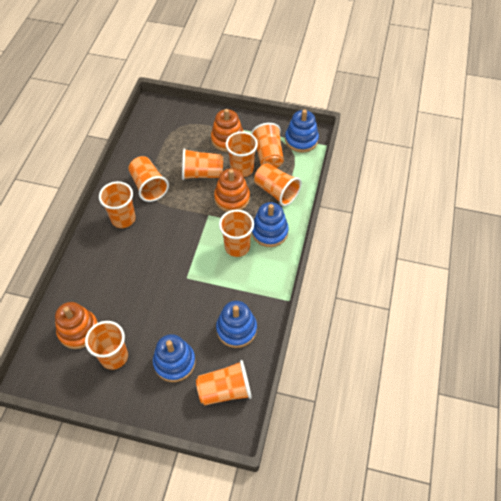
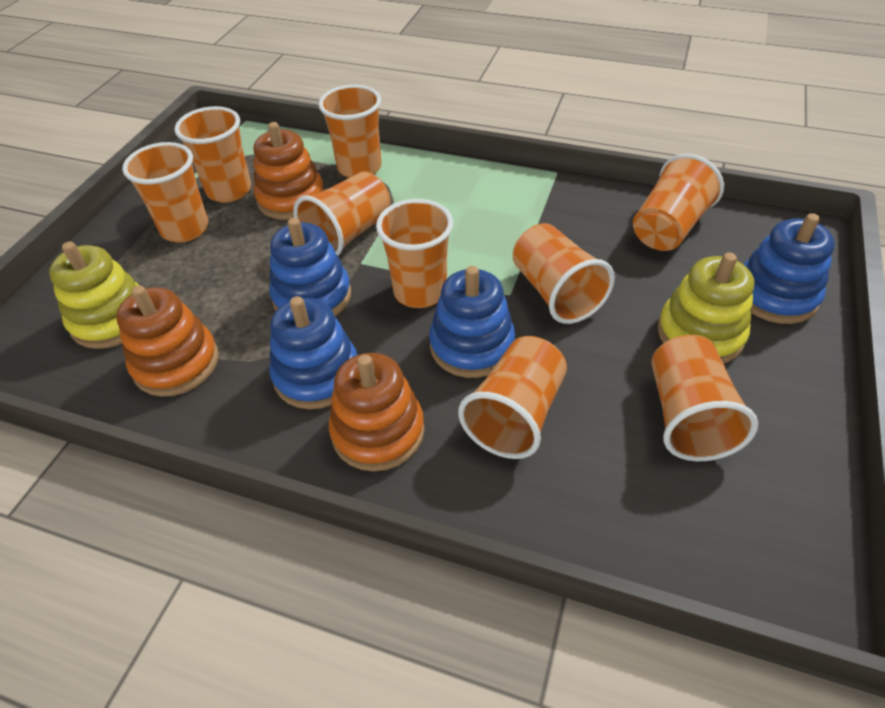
yellow stacking toy: none = 0 -> [49,241,139,349] [658,253,754,364] = 2

